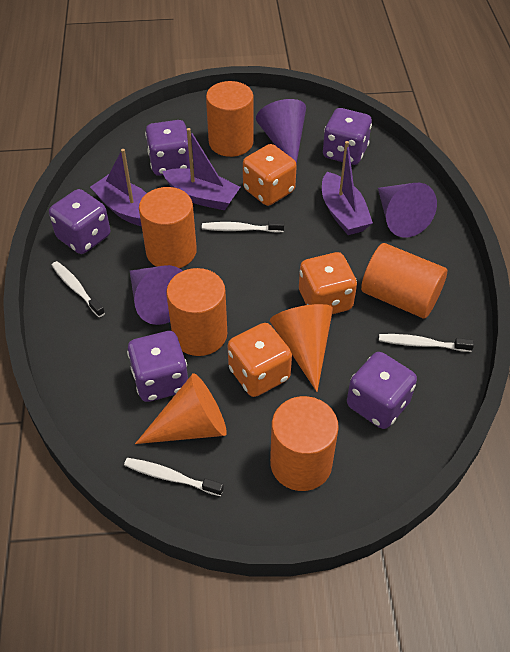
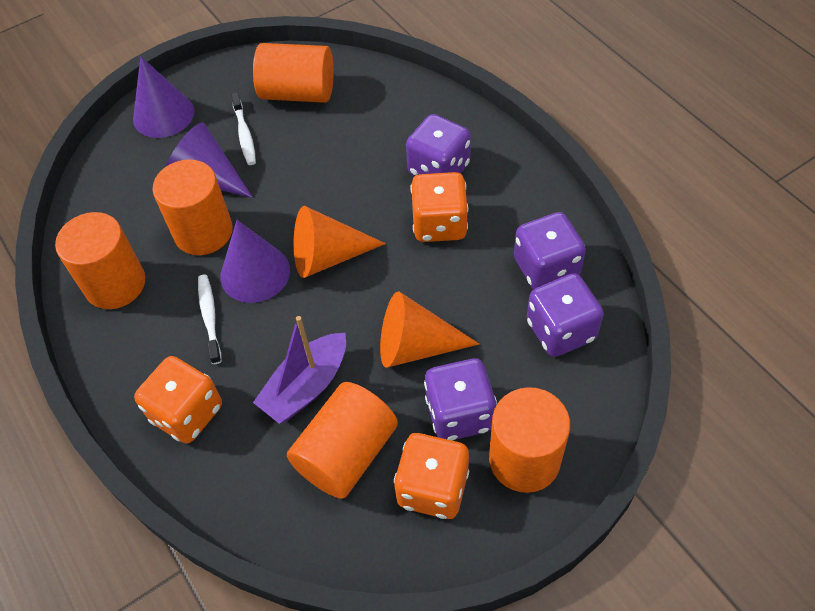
purple boat: [90,149,147,226] [162,128,240,211] [322,141,373,235] = 3 -> [253,316,346,424] = 1
purple dice: [49,189,110,254] [127,331,188,402] [145,120,190,176] [323,108,372,165] [347,352,417,429] = 5 -> [406,114,471,176] [424,358,497,440] [514,212,586,289] [527,273,604,357] = 4
white toothbrush: [51,261,105,317] [124,458,224,496] [202,220,284,233] [379,334,474,352] = 4 -> [198,275,222,364] [231,93,256,165] = 2

